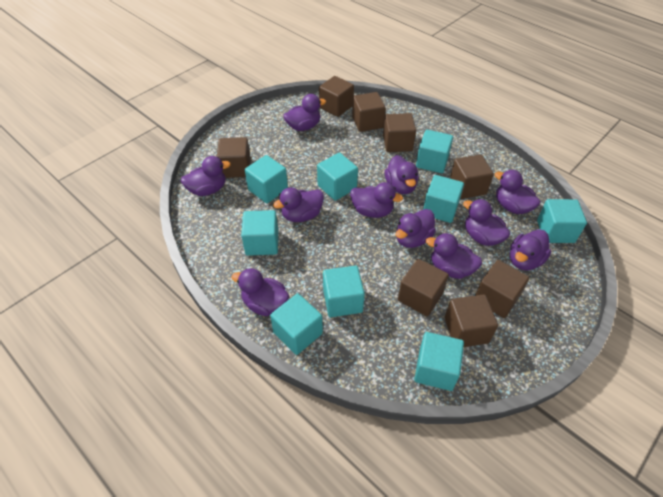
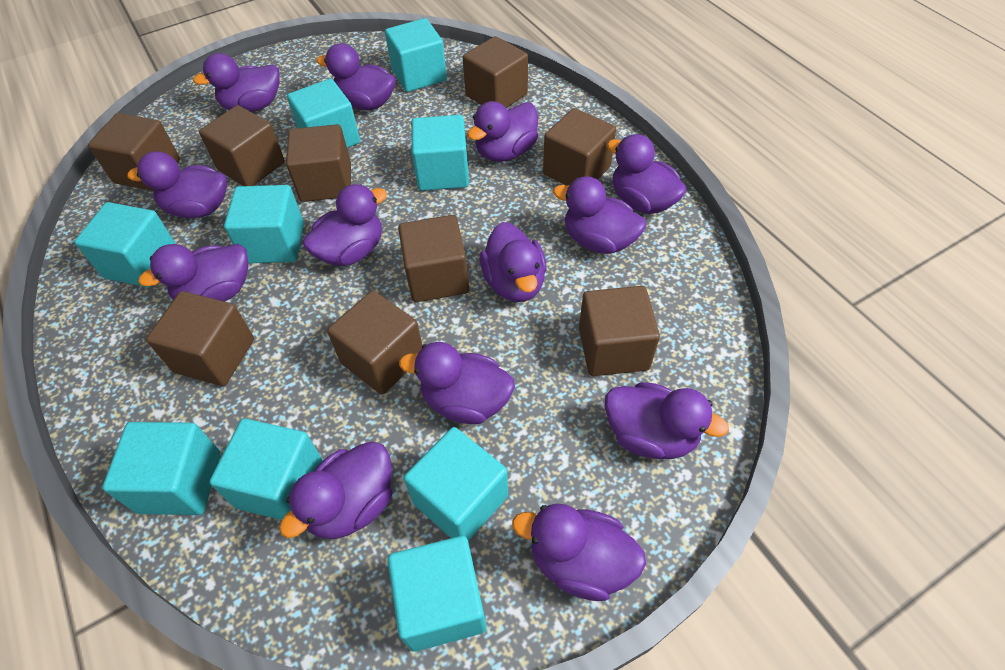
brown cube: [217,137,251,178] [319,76,354,117] [352,92,386,132] [383,113,416,152] [398,259,449,316] [445,294,498,347] [450,154,494,199] [476,260,529,318] = 8 -> [88,113,180,191] [146,291,254,386] [199,105,285,186] [286,124,351,202] [327,291,422,395] [398,215,469,302] [463,36,528,108] [543,108,616,186] [579,286,660,376] = 9
purple duck: [181,156,231,196] [231,268,289,316] [273,187,324,222] [283,94,326,131] [350,182,403,218] [385,155,419,194] [396,209,436,248] [426,233,482,279] [463,199,510,246] [494,170,541,214] [510,229,551,270] = 11 -> [127,151,227,218] [138,244,249,302] [193,53,280,112] [279,442,393,539] [303,184,387,266] [317,43,396,110] [399,342,515,424] [467,101,538,162] [480,222,547,302] [512,503,646,601] [553,176,646,254] [605,382,729,459] [607,134,687,214] = 13

